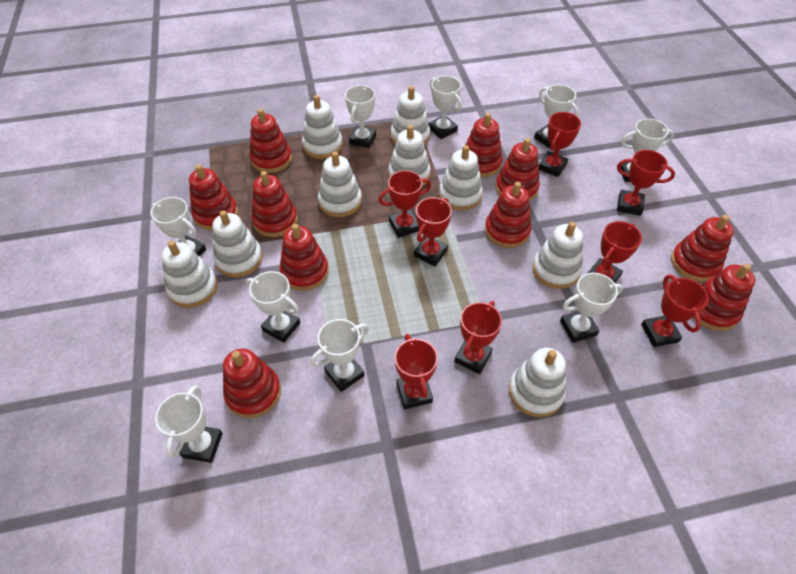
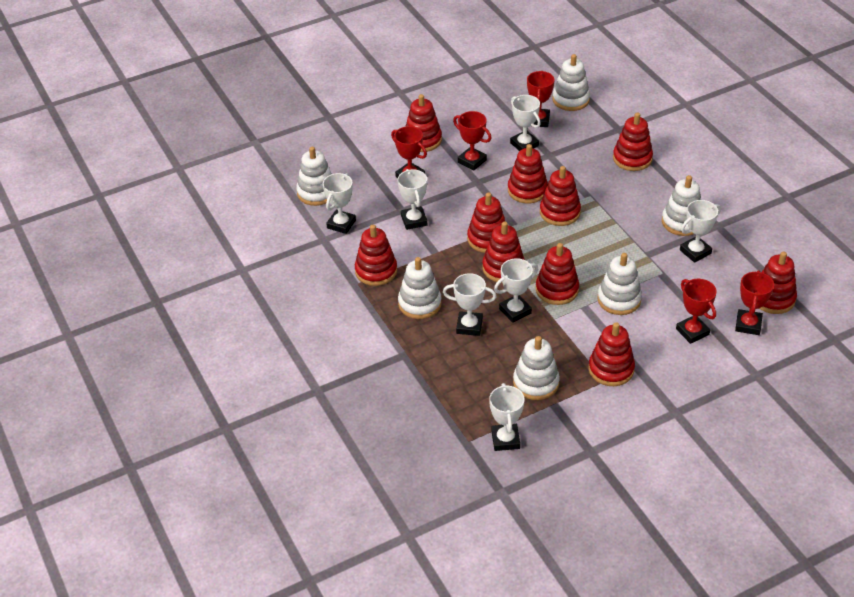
red trophy: [378,170,431,238] [395,334,438,409] [414,197,452,266] [454,301,502,374] [539,112,581,177] [588,221,642,283] [617,150,675,216] [641,275,709,347] = 8 -> [391,126,427,178] [453,111,492,170] [527,71,554,127] [676,279,717,344] [735,270,774,335] = 5
white stacking toy: [161,240,218,308] [212,210,263,277] [302,95,343,159] [318,152,362,217] [388,125,431,187] [391,86,430,145] [439,145,483,211] [509,348,566,417] [532,222,583,289] = 9 -> [296,147,332,206] [398,257,442,319] [513,336,560,400] [552,54,590,111] [597,253,642,315] [662,175,701,236] = 6
white trophy: [150,197,206,256] [155,385,223,463] [246,271,300,343] [311,319,369,392] [345,85,376,148] [429,76,462,139] [534,85,578,149] [560,273,623,343] [621,119,674,182] = 9 -> [323,173,356,234] [398,169,427,230] [443,273,497,336] [489,383,525,451] [494,258,538,323] [510,95,541,151] [680,200,721,263] = 7

